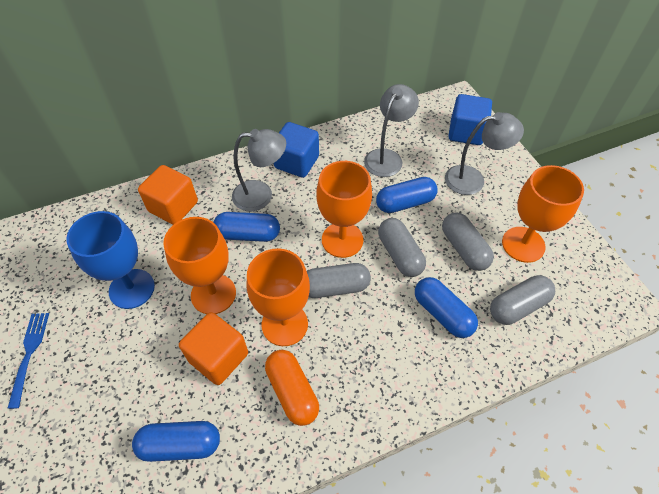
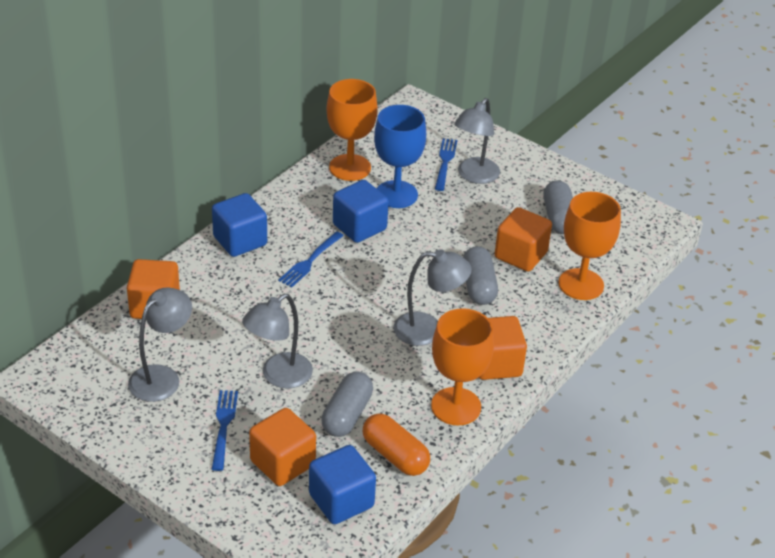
blue capsule: [132,421,220,462] [214,212,280,242] [376,177,437,213] [415,277,478,338] = 4 -> none = 0
blue cube: [274,122,319,178] [448,94,492,145] = 2 -> [212,193,267,257] [309,445,376,524] [333,180,389,243] = 3
blue fork: [8,313,49,409] = 1 -> [212,390,238,471] [278,231,344,287] [435,138,457,191] = 3
grey capsule: [307,263,371,298] [378,218,426,277] [442,213,494,271] [490,275,555,325] = 4 -> [321,371,373,437] [463,246,498,305] [543,180,573,234] = 3
grey lamp: [232,129,286,211] [364,84,419,177] [445,112,524,195] = 3 -> [128,287,192,402] [242,294,313,388] [393,249,472,346] [454,98,500,184] = 4
orange cube: [138,165,198,225] [179,312,248,385] = 2 -> [127,259,180,319] [249,408,316,486] [479,316,527,380] [495,207,552,272] = 4
orange goblet: [163,217,236,314] [247,248,310,346] [316,161,372,258] [502,165,584,263] = 4 -> [327,79,378,181] [431,308,494,426] [558,192,621,300] = 3

